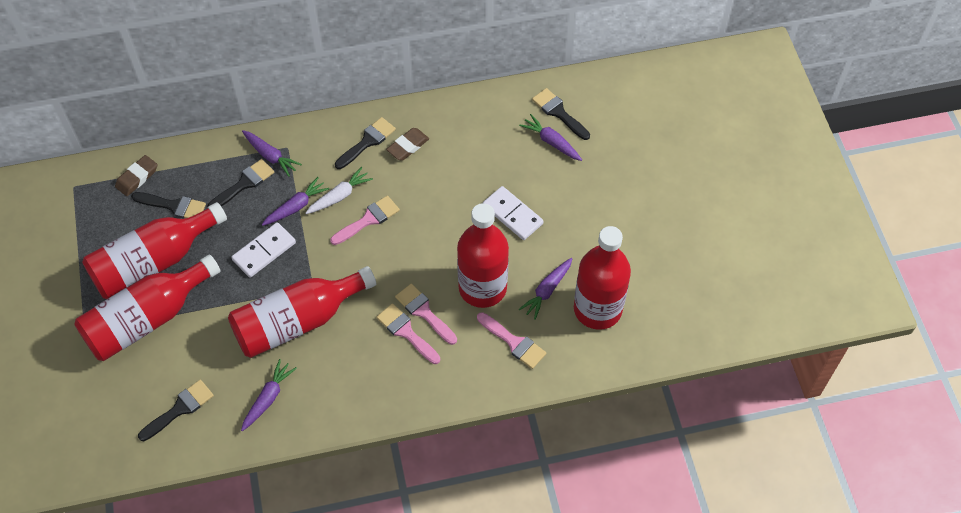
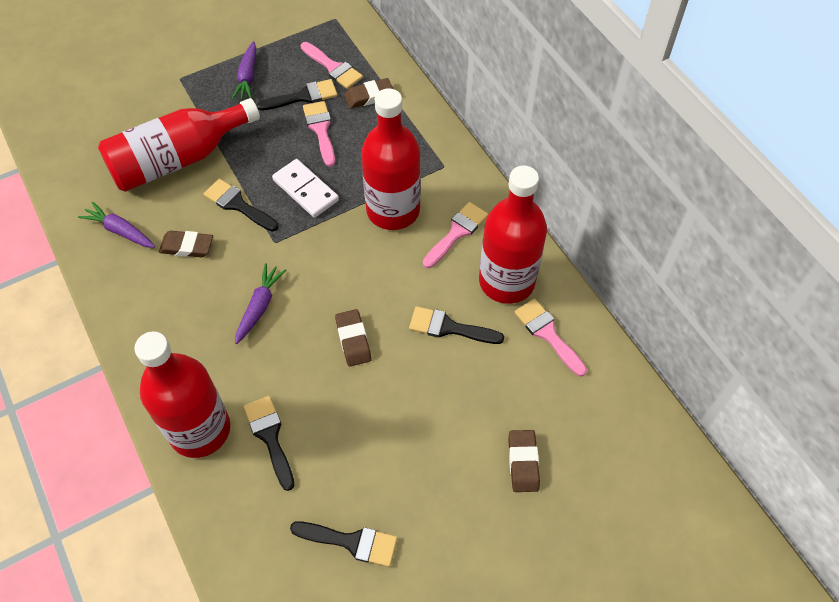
brown eraser: [115,155,157,196] [386,128,429,161] = 2 -> [159,231,213,257] [335,309,371,367] [344,78,393,109] [509,430,540,492] = 4
purple carrot: [241,359,297,431] [242,130,302,177] [262,177,329,226] [519,114,582,161] [519,258,573,320] = 5 -> [78,201,155,248] [232,41,256,100] [235,263,287,344] = 3
red bottle: [74,254,221,361] [82,202,227,299] [228,266,376,358] [457,203,509,308] [574,226,631,330] = 5 -> [98,98,260,192] [135,331,230,458] [361,88,421,230] [479,166,547,304] = 4
white carrot: [305,167,373,214] = 1 -> none = 0
white domino: [231,222,296,278] [483,186,544,240] = 2 -> [272,159,339,218] = 1

